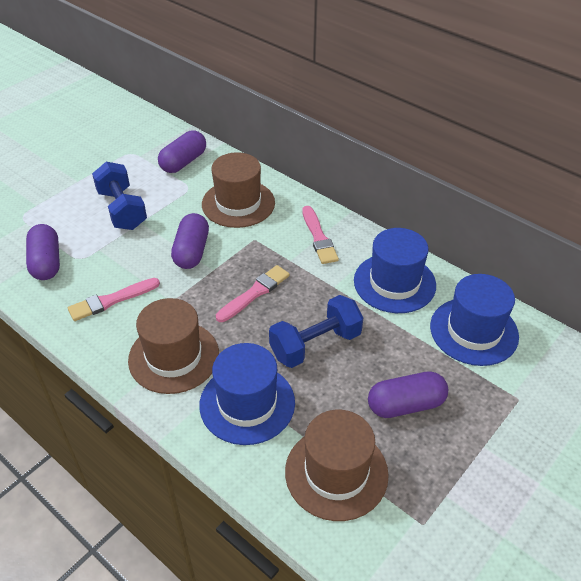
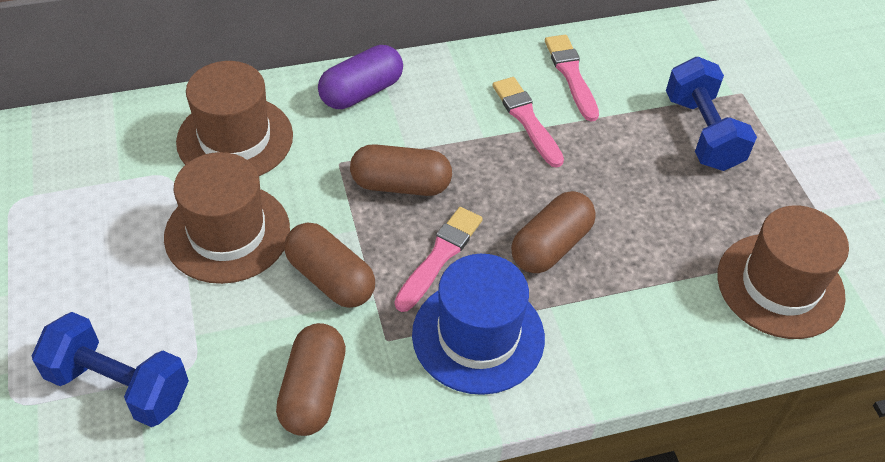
blue hat: [199,343,295,445] [354,228,436,313] [430,274,519,366] = 3 -> [412,254,545,395] = 1
brown capsule: none = 0 -> [276,323,346,436] [284,223,375,308] [350,144,452,196] [511,191,596,273] = 4
purple capsule: [26,224,60,280] [158,130,206,173] [171,213,209,269] [368,371,448,418] = 4 -> [318,45,403,109] = 1

